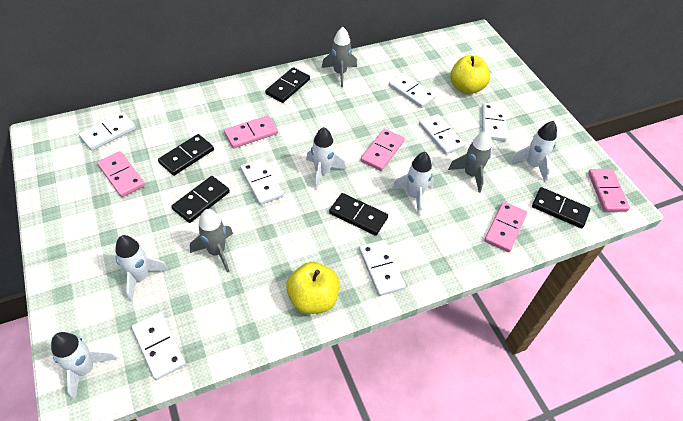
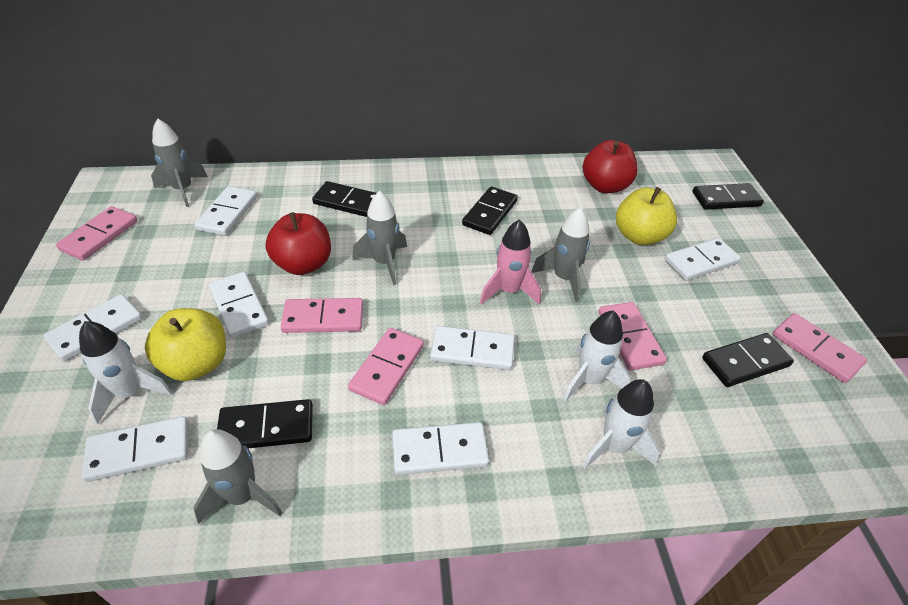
grey rocket: [190,209,233,272] [322,27,357,87] [448,130,492,193] = 3 -> [151,118,208,207] [193,429,282,524] [352,191,407,285] [531,207,590,302] = 4
pink rocket: none = 0 -> [480,219,541,305] = 1
red apple: none = 0 -> [265,212,331,275] [583,140,638,193] = 2
white rocket: [51,332,117,400] [115,235,169,302] [306,127,346,190] [392,152,434,215] [510,121,557,182] = 5 -> [79,321,172,425] [563,310,631,402] [582,379,660,469] = 3

